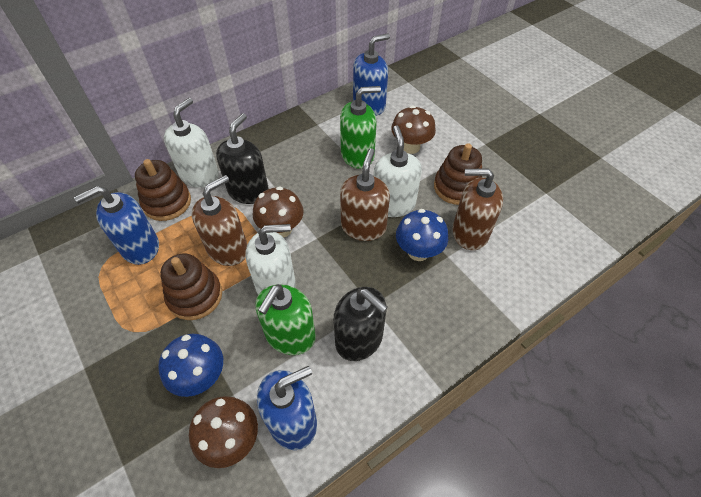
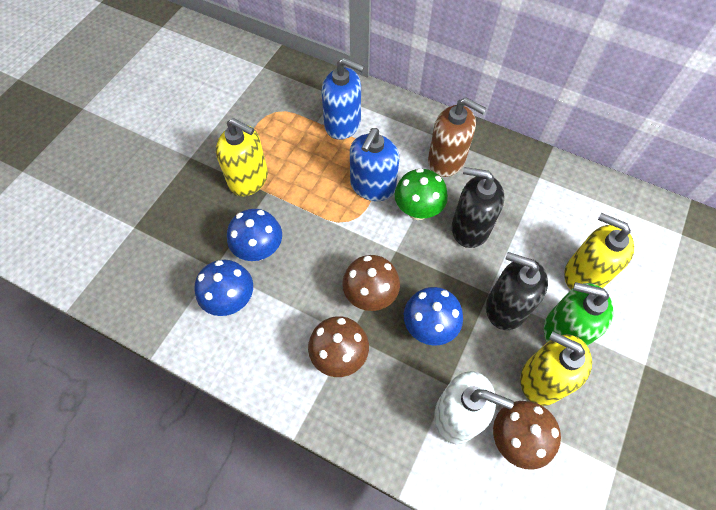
blue mushroom: [158,334,223,397] [396,209,448,261] = 2 -> [194,260,253,316] [227,209,282,261] [404,287,463,345] = 3
blue soap dispenser: [74,186,159,265] [257,366,317,450] [353,33,390,116] = 3 -> [321,58,364,140] [350,128,399,201] = 2
brown soap dispenser: [192,175,247,266] [340,148,390,241] [452,169,503,250] = 3 -> [428,98,486,177] = 1
brown stacking toy: [135,159,191,221] [160,254,222,320] [434,143,482,205] = 3 -> none = 0
green mushroom: none = 0 -> [394,168,448,220] = 1
green soap dispenser: [255,284,316,355] [340,86,381,169] = 2 -> [544,282,613,346] = 1
white soap dispenser: [164,98,219,187] [246,224,296,294] [373,125,422,217] = 3 -> [434,371,514,444] = 1
yellow soap dispenser: none = 0 -> [215,118,268,196] [520,332,592,406] [564,213,634,290] = 3

